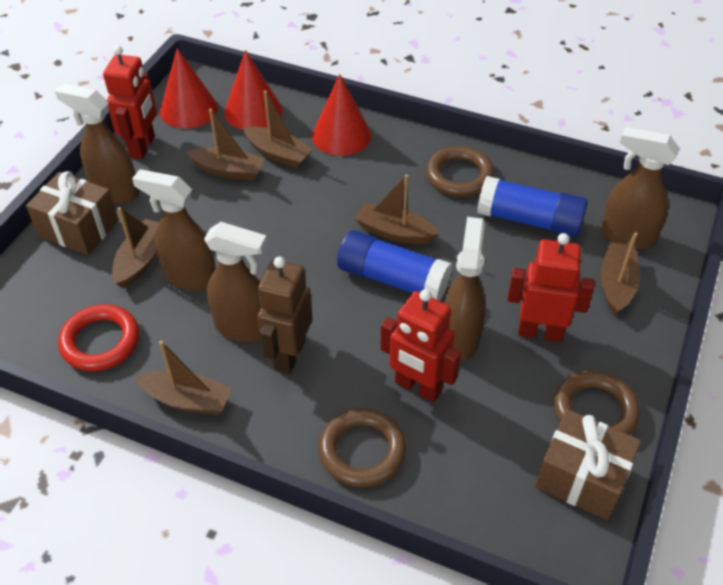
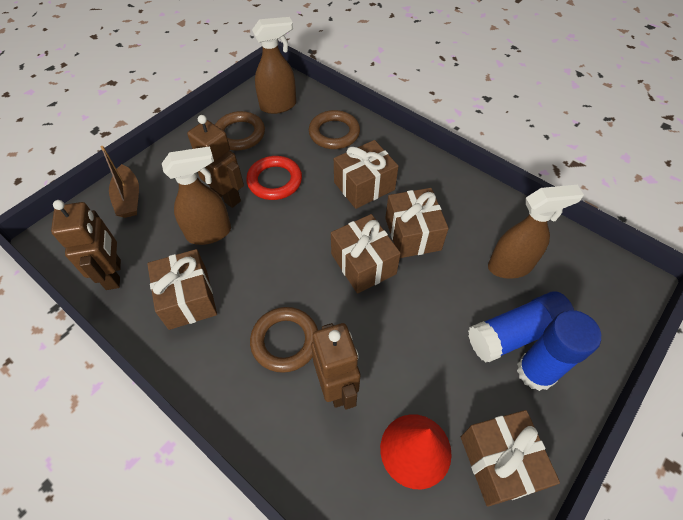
brown boat: [112,207,159,288] [135,341,232,415] [187,109,265,181] [243,91,313,168] [355,175,440,244] [600,232,640,315] = 6 -> [101,146,139,218] = 1
brown gift: [26,171,119,255] [535,409,641,520] = 2 -> [147,249,217,330] [331,214,401,293] [334,140,399,209] [385,188,449,258] [461,410,560,507] = 5
brown robot: [257,257,312,374] = 1 -> [51,200,121,290] [187,115,244,208] [311,323,360,409] = 3
brown spray bottle: [55,84,139,204] [132,169,216,291] [204,222,267,342] [444,217,486,361] [601,127,679,250] = 5 -> [162,146,231,245] [252,17,296,114] [488,185,584,279] = 3
red cone: [160,48,218,129] [224,50,282,130] [312,74,371,156] = 3 -> [380,414,452,489] = 1
red robot: [103,45,157,159] [380,289,461,402] [508,233,595,342] = 3 -> none = 0

